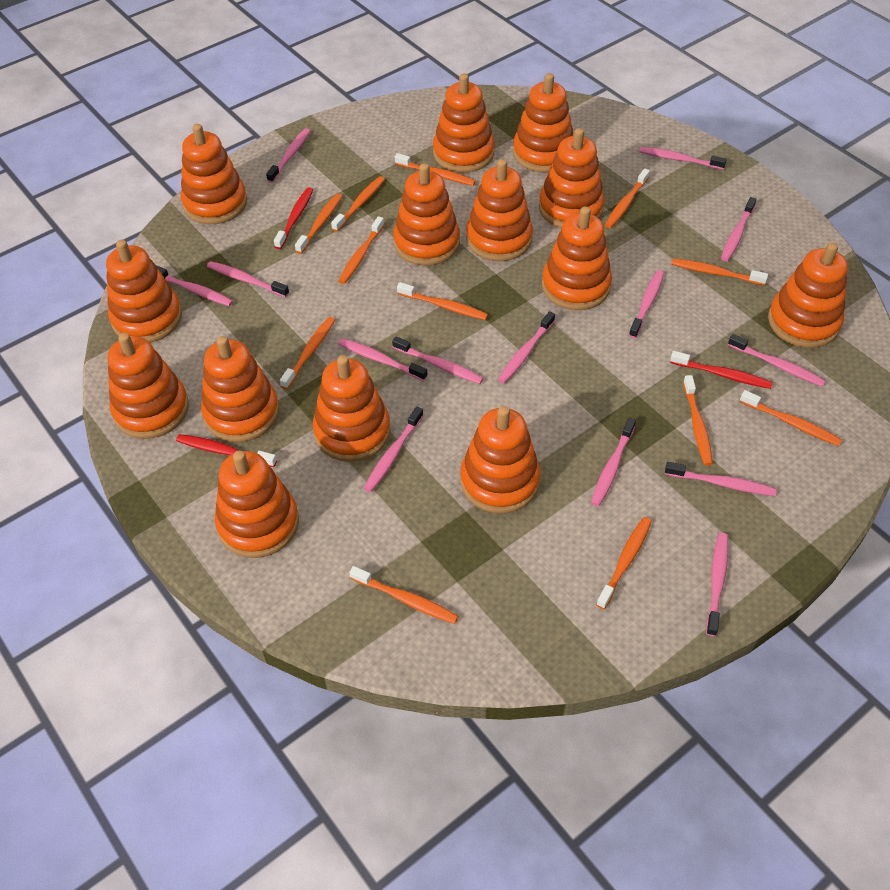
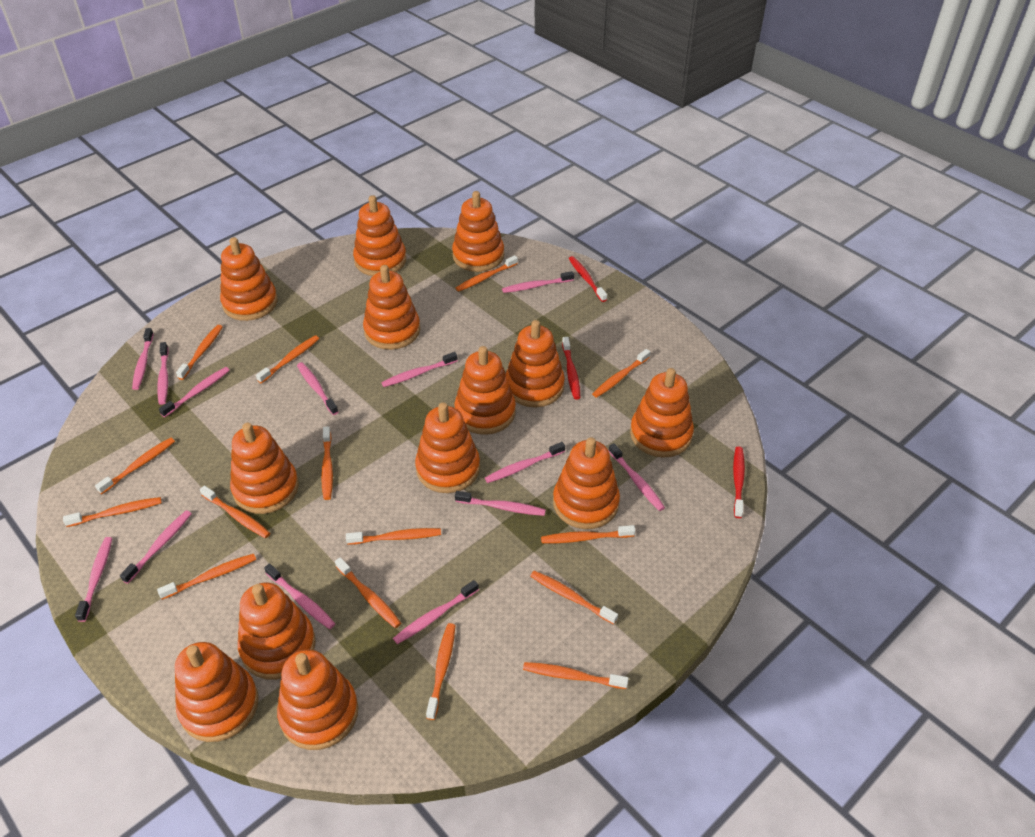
orange stacking toy: [106,240,182,343] [108,333,189,439] [181,124,247,224] [201,336,279,442] [215,451,299,558] [313,355,391,462] [393,163,460,266] [433,73,495,173] [460,406,540,513] [466,159,533,261] [513,73,573,173] [539,128,605,228] [542,206,612,310] [768,243,848,348] = 14 -> [175,642,259,742] [220,237,278,321] [230,423,299,514] [238,583,316,680] [277,650,358,750] [353,195,406,276] [363,265,420,350] [415,403,480,493] [452,191,504,272] [454,346,516,435] [506,320,565,407] [553,437,620,529] [630,368,694,458] = 13
orange toothbrush: [280,317,335,389] [295,194,342,254] [331,176,385,232] [338,216,384,284] [349,566,459,624] [395,153,476,186] [397,282,488,320] [596,517,652,609] [605,168,650,228] [671,258,768,285] [683,375,713,466] [740,390,842,446] = 12 -> [63,497,162,527] [95,438,175,494] [157,554,256,600] [176,325,223,380] [200,486,270,538] [256,335,319,383] [321,426,333,500] [335,557,401,628] [346,528,441,545] [426,623,455,720] [456,255,518,292] [523,662,629,689] [530,571,618,625] [541,525,635,543] [592,349,650,398] = 15
pink toothbrush: [156,265,233,306] [207,261,289,297] [266,128,310,183] [338,338,427,381] [364,407,424,492] [392,336,483,384] [498,311,555,384] [591,417,636,507] [629,270,664,338] [639,147,727,170] [665,462,777,496] [706,533,728,636] [721,197,756,262] [728,334,826,387] = 14 -> [75,537,112,622] [120,510,192,584] [132,328,154,390] [157,342,169,405] [159,367,230,417] [264,564,335,629] [297,362,338,415] [381,352,458,387] [393,580,479,644] [455,491,546,516] [485,442,565,483] [502,271,574,293] [609,443,665,511] = 13

